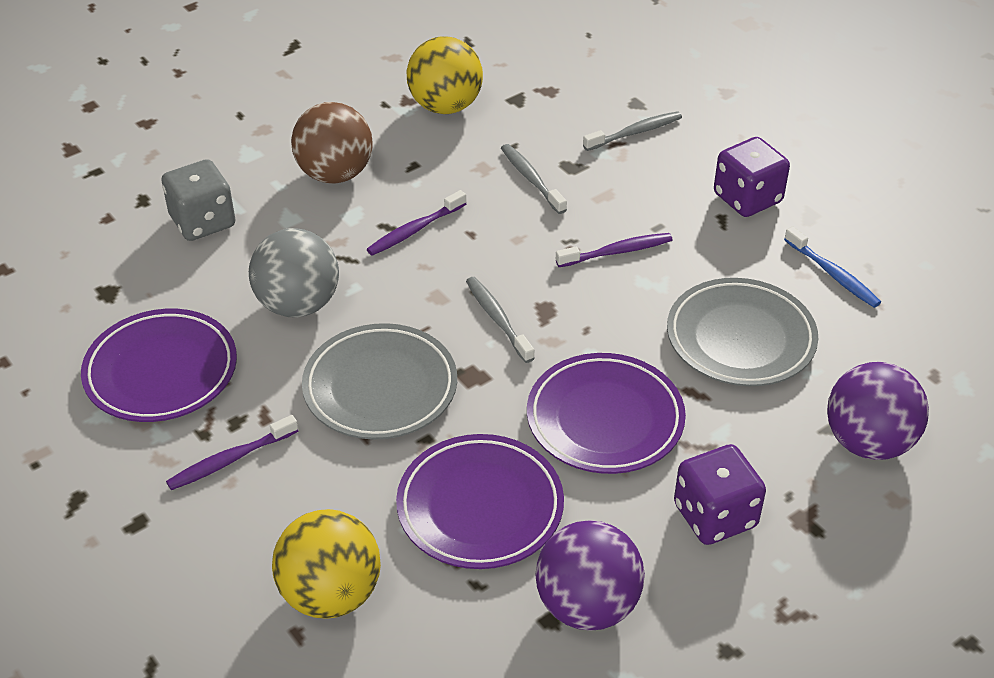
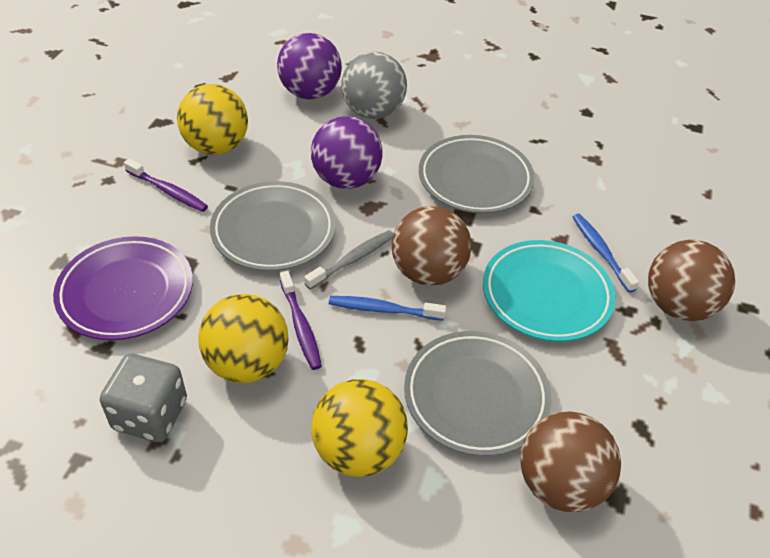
blue toothbrush: [784,226,881,308] = 1 -> [329,296,446,321] [573,214,639,293] = 2
brown ball: [291,102,373,184] = 1 -> [392,206,472,286] [520,411,621,512] [648,240,735,321] = 3
grey plate: [302,323,457,440] [667,278,818,386] = 2 -> [210,181,336,271] [404,331,551,456] [419,135,535,213] = 3
grey toothbrush: [466,277,535,363] [501,144,567,214] [583,111,682,151] = 3 -> [304,230,394,290] = 1
purple dice: [674,444,766,545] [714,137,790,217] = 2 -> none = 0
purple plate: [81,309,237,422] [396,434,564,569] [527,353,686,474] = 3 -> [53,236,193,340] = 1
purple toothbrush: [166,415,298,490] [366,190,466,256] [556,233,672,267] = 3 -> [124,158,208,212] [280,271,322,370] = 2
turquoise plate: none = 0 -> [483,240,616,342] = 1
yellow ball: [272,509,381,618] [407,36,483,114] = 2 -> [177,84,248,155] [198,294,289,383] [311,379,408,477] = 3

